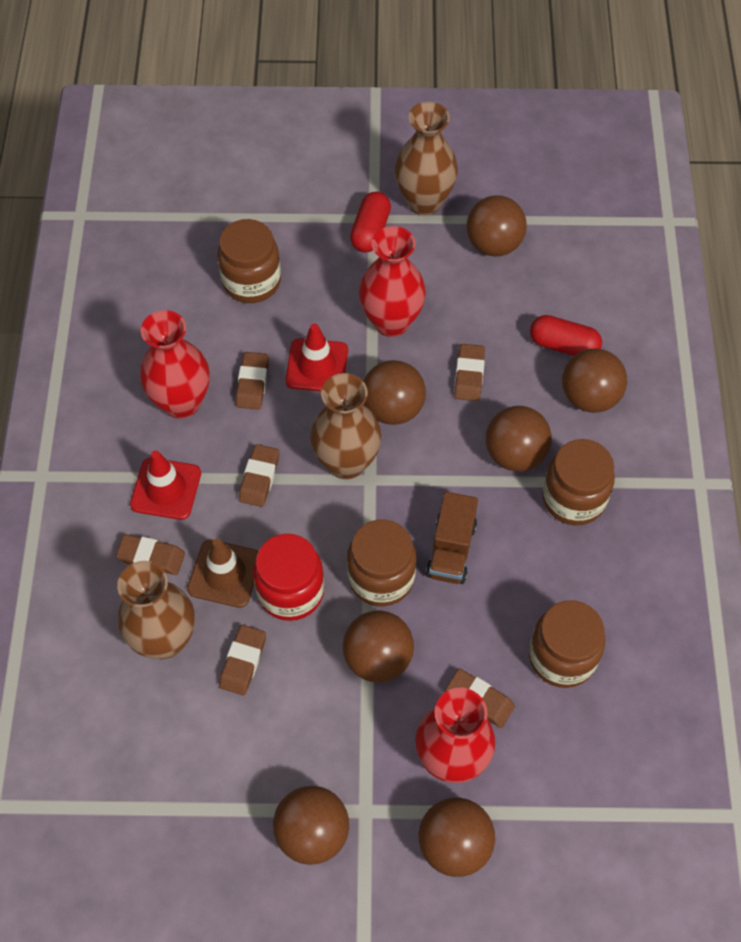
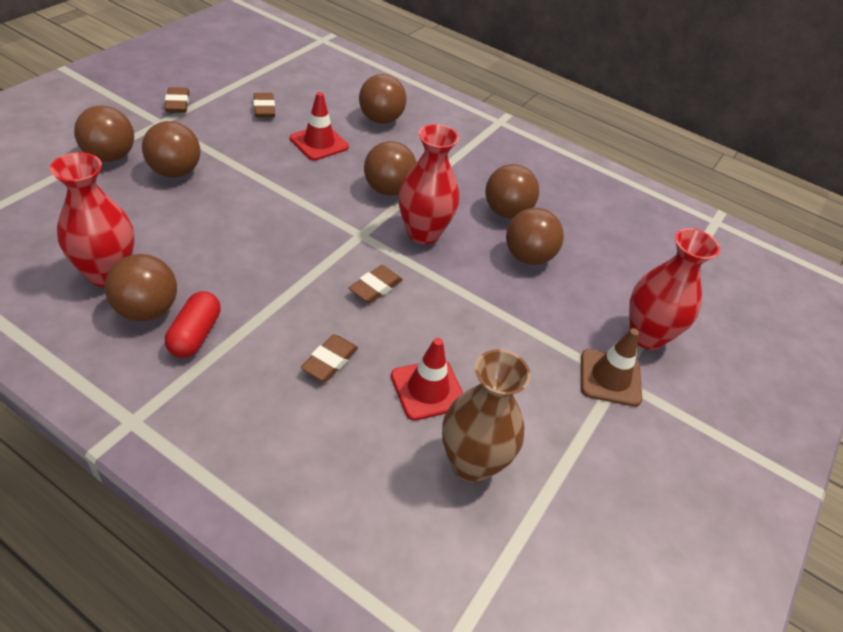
brown eraser: [116,534,185,575] [219,625,266,695] [236,352,269,410] [239,444,279,507] [445,669,515,728] [454,344,485,401] = 6 -> [164,87,189,113] [253,93,275,117] [301,334,358,381] [349,265,403,303] = 4
brown jar: [218,219,281,303] [347,520,416,606] [529,600,605,688] [542,439,615,525] = 4 -> none = 0
brown truck: [426,492,478,584] = 1 -> none = 0
brown vase: [117,561,195,659] [310,373,381,479] [395,102,458,215] = 3 -> [442,349,531,483] = 1
red capsule: [350,192,391,253] [530,315,602,356] = 2 -> [165,291,221,358] = 1
red jar: [253,534,324,621] = 1 -> none = 0

